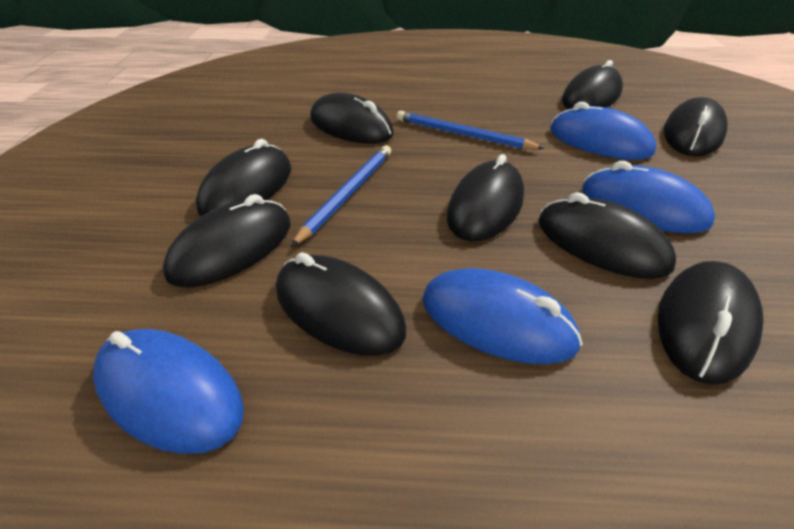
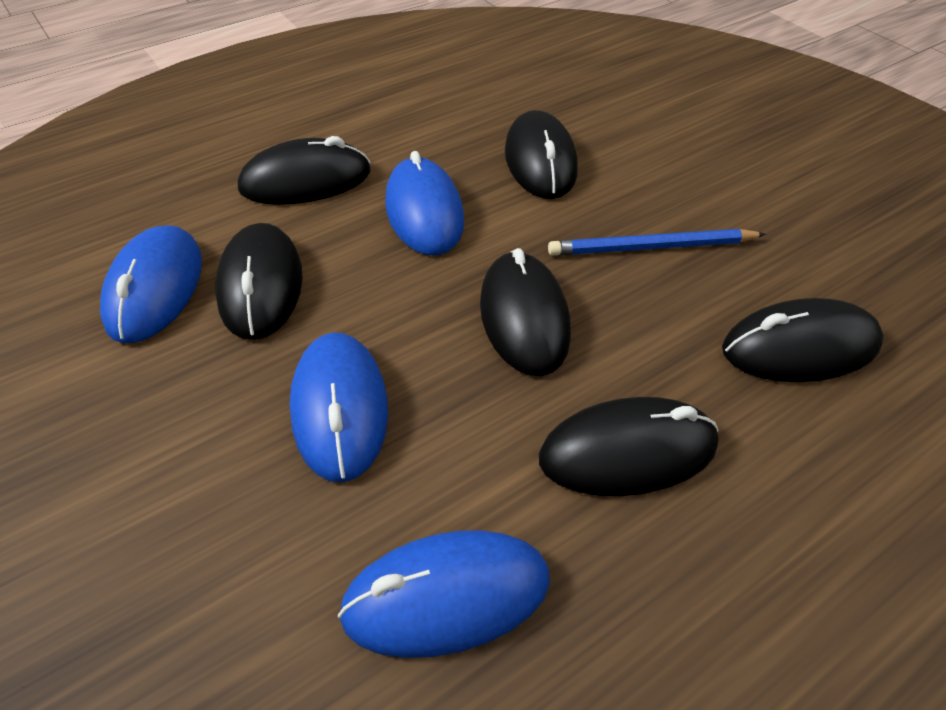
black mouse: [163,194,291,287] [196,139,291,216] [276,252,406,356] [310,93,394,143] [447,154,524,242] [538,192,676,279] [562,60,623,109] [658,261,764,385] [664,97,728,156] = 9 -> [215,223,303,340] [238,136,371,205] [480,248,571,376] [505,110,578,199] [539,397,719,496] [722,298,884,382] = 6
blue pencil: [291,145,391,247] [397,111,545,149] = 2 -> [548,229,766,256] = 1

